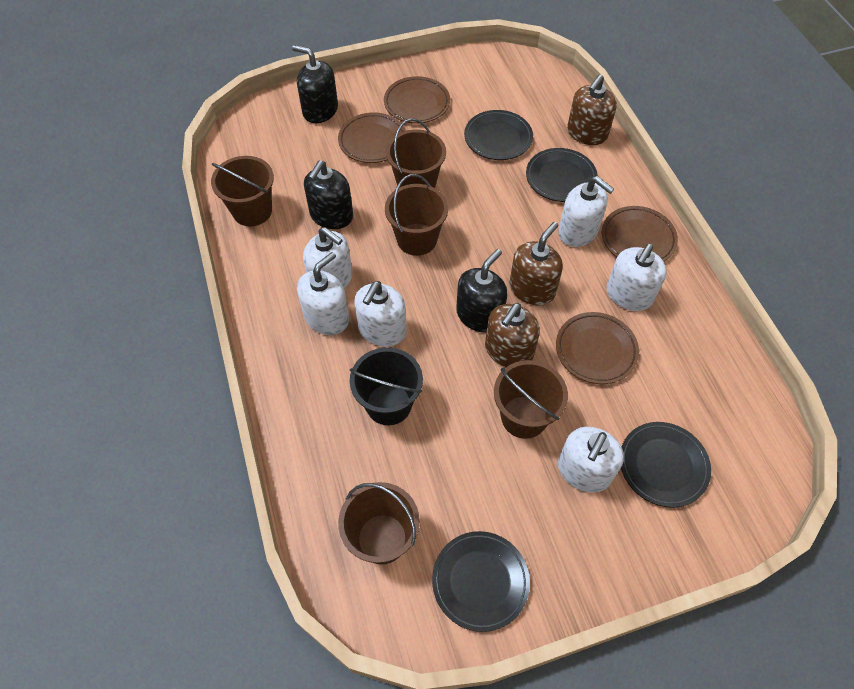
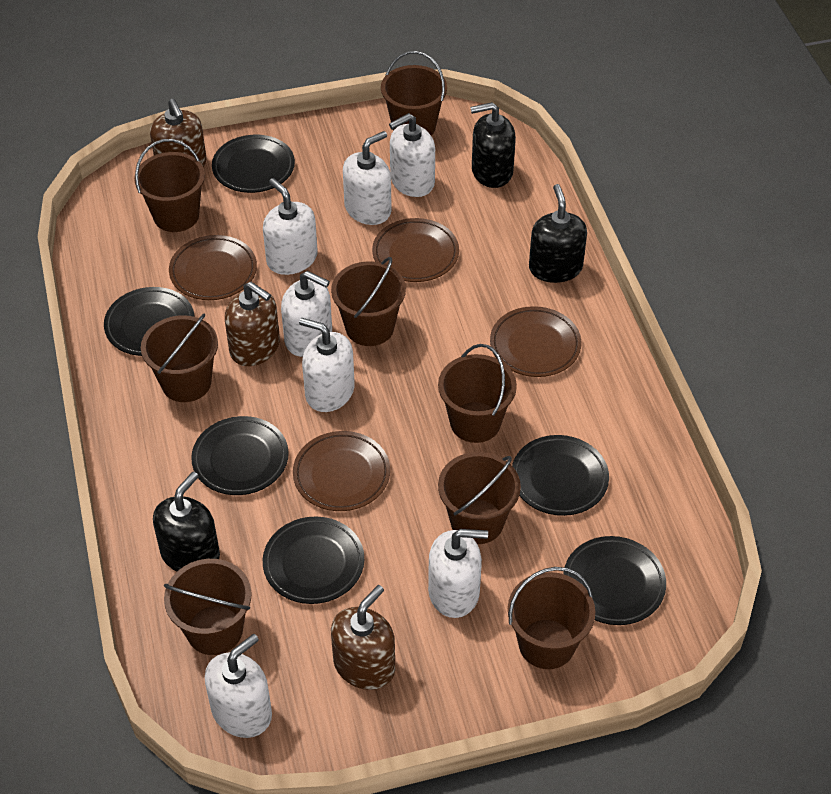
black bucket: [350,347,423,425] = 1 -> none = 0
black plate: [432,531,530,632] [464,110,533,160] [526,148,598,202] [621,422,711,508] = 4 -> [104,287,195,356] [191,416,289,495] [212,135,295,193] [263,516,364,604] [512,435,609,516] [563,536,666,625] = 6
brown bucket: [211,156,274,227] [338,482,420,564] [385,174,448,256] [386,118,446,188] [494,360,568,439] = 5 -> [134,139,205,232] [141,314,218,402] [164,559,252,655] [331,257,406,346] [381,51,447,136] [438,344,517,443] [438,452,521,544] [508,567,596,669] = 8
white soap dispenser: [297,252,349,335] [303,227,352,289] [354,281,407,347] [558,176,614,247] [558,427,624,492] [607,244,667,311] = 6 -> [205,634,272,738] [263,178,318,275] [281,271,332,357] [299,318,355,412] [343,131,392,225] [389,113,435,197] [428,529,488,618] = 7

